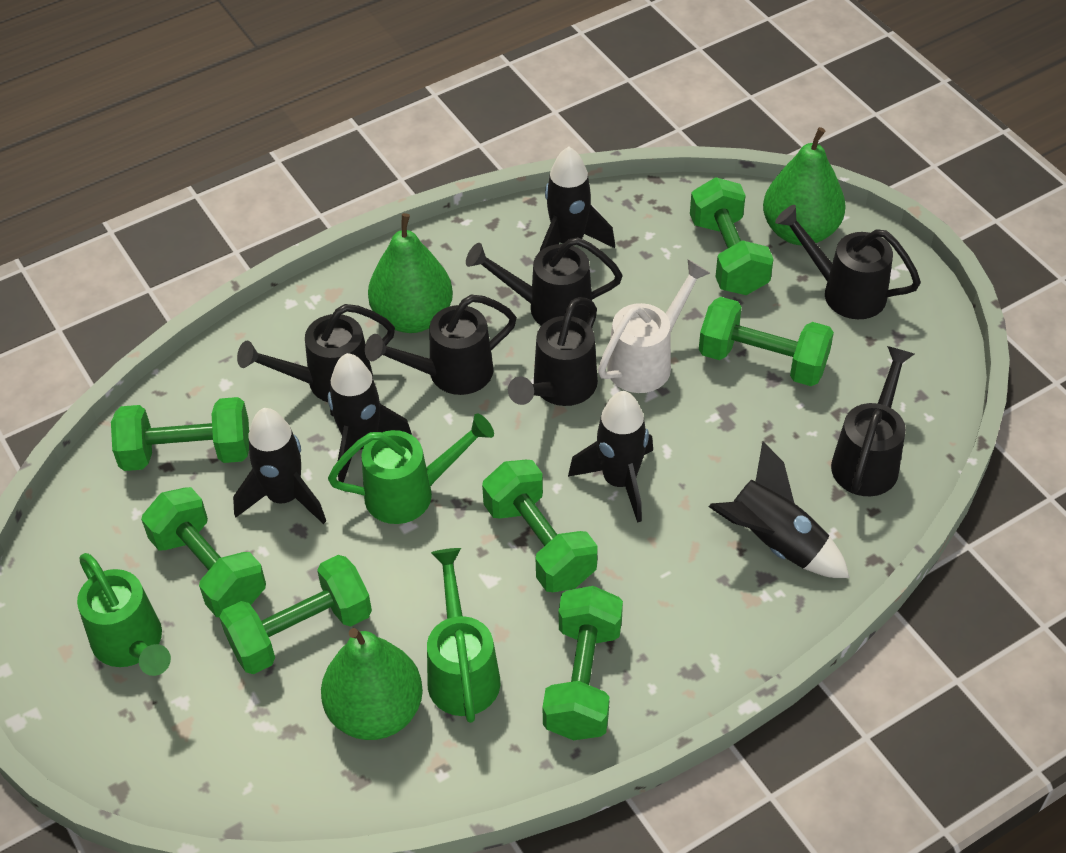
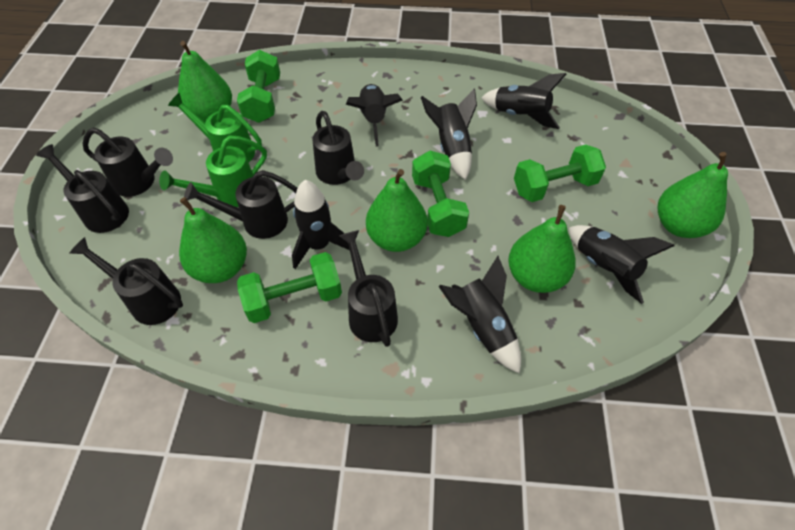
black rocket: [233,408,326,524] [328,353,412,483] [540,147,615,251] [568,391,653,523] [709,441,850,578] = 5 -> [292,180,350,269] [346,84,403,147] [421,89,477,180] [439,256,521,374] [481,73,566,129] [569,225,674,304] = 6
green dumbbell: [111,397,249,471] [141,487,266,617] [219,555,372,674] [482,460,598,592] [542,586,623,740] [690,177,774,295] [699,297,834,386] = 7 -> [237,50,280,123] [237,252,342,323] [412,151,469,237] [514,145,606,202] = 4
green pear: [321,628,423,740] [368,213,453,333] [763,127,846,246] = 3 -> [178,41,232,122] [179,197,247,283] [366,169,428,252] [508,205,576,293] [658,152,728,238] = 5
green watering can: [77,553,171,676] [328,414,494,524] [427,548,500,723] = 3 -> [159,135,267,207] [168,93,262,163] = 2
white watering can: [598,260,710,393] = 1 -> none = 0

